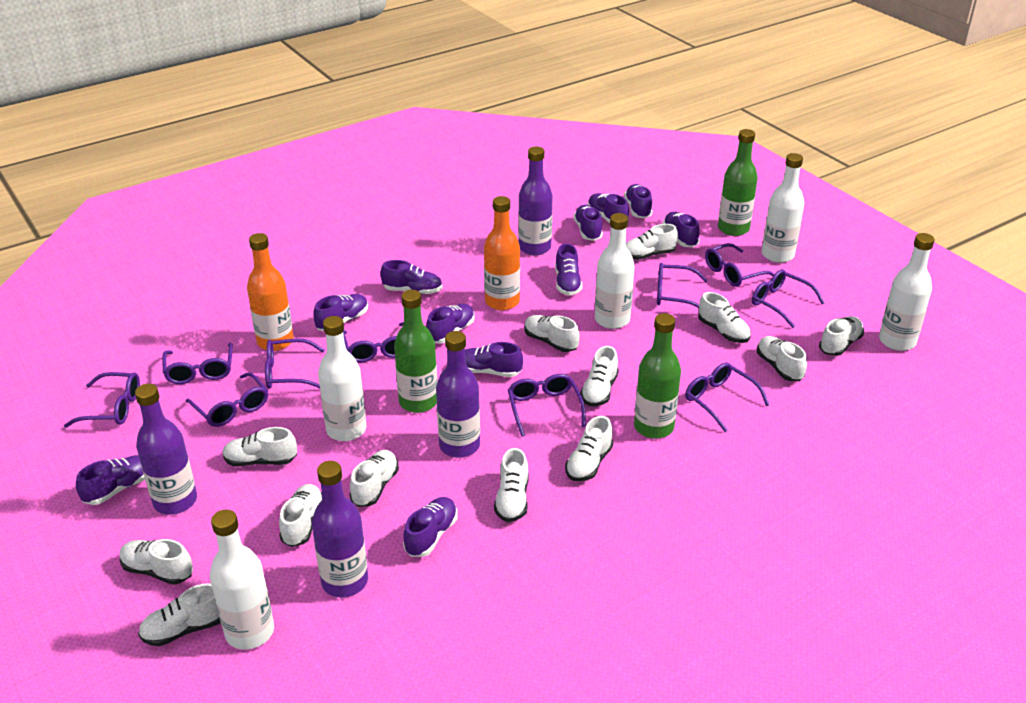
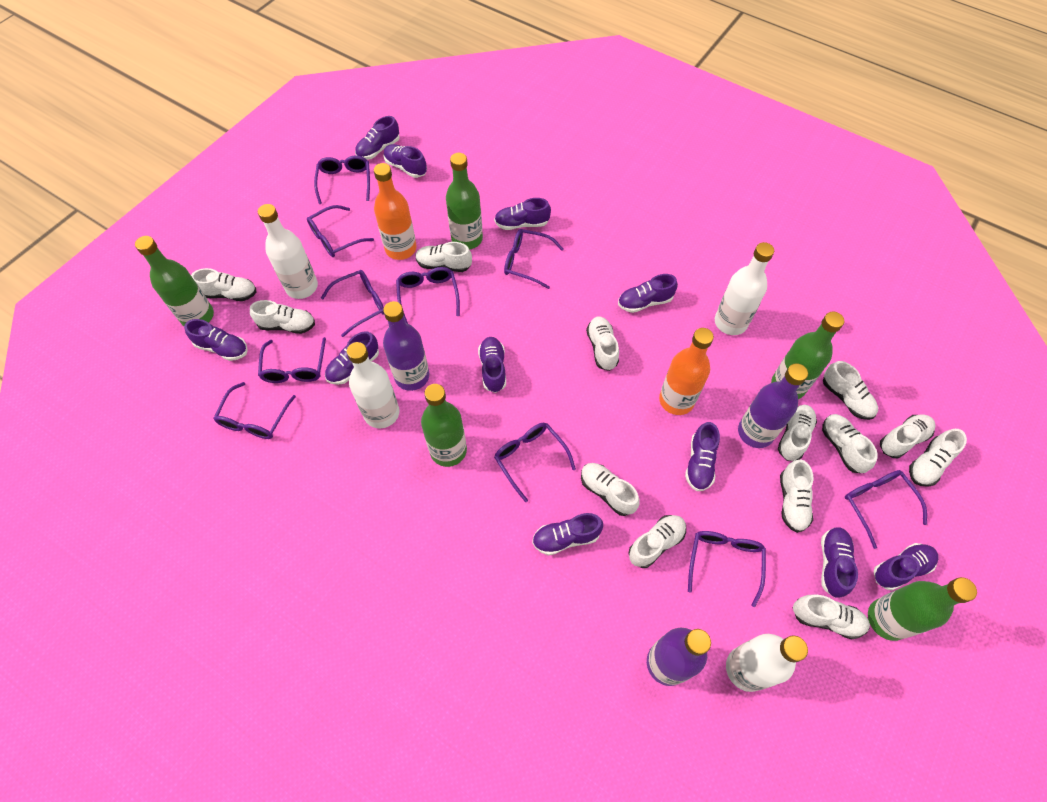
green bottle: [394,290,437,413] [634,313,681,439] [718,129,758,236] = 3 -> [135,236,214,326] [421,384,467,467] [446,153,483,250] [771,312,844,399] [868,577,977,641] = 5
purple bottle: [135,384,197,515] [312,461,368,597] [436,331,480,458] [518,147,553,255] = 4 -> [383,301,429,391] [647,628,711,686] [738,363,808,448] = 3
white bottle: [210,510,274,650] [318,316,366,441] [595,213,635,329] [761,153,804,263] [879,233,935,351] = 5 -> [258,204,318,299] [347,342,400,428] [715,242,774,335] [726,634,808,692] = 4

